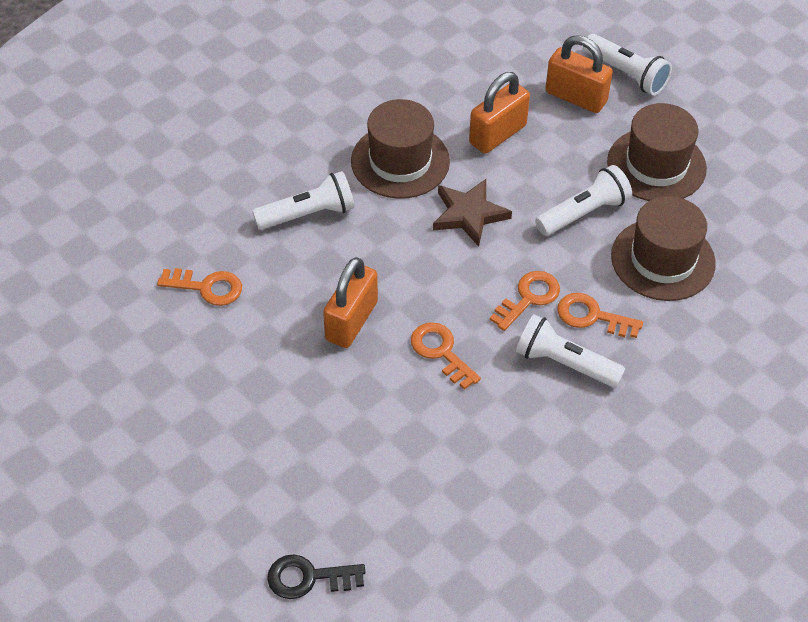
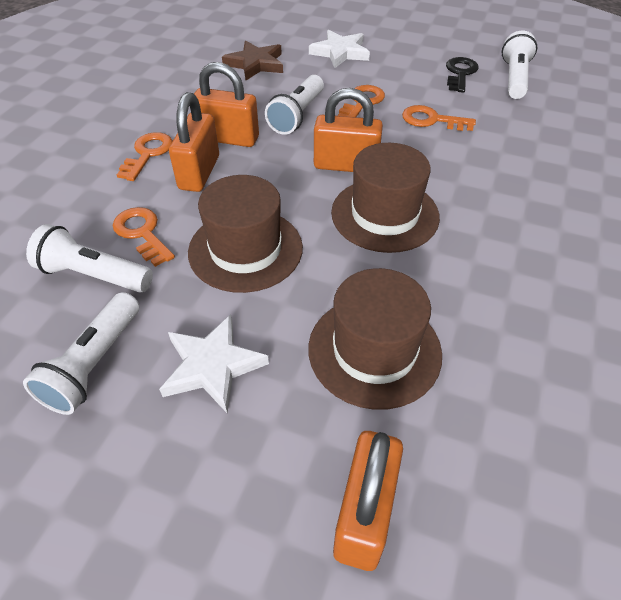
orange padlock: [323,257,378,348] [469,72,530,154] [545,35,613,113] = 3 -> [169,92,219,192] [194,62,259,147] [314,88,383,172] [333,431,403,571] = 4
white star: none = 0 -> [159,314,269,413] [309,30,370,68] = 2

